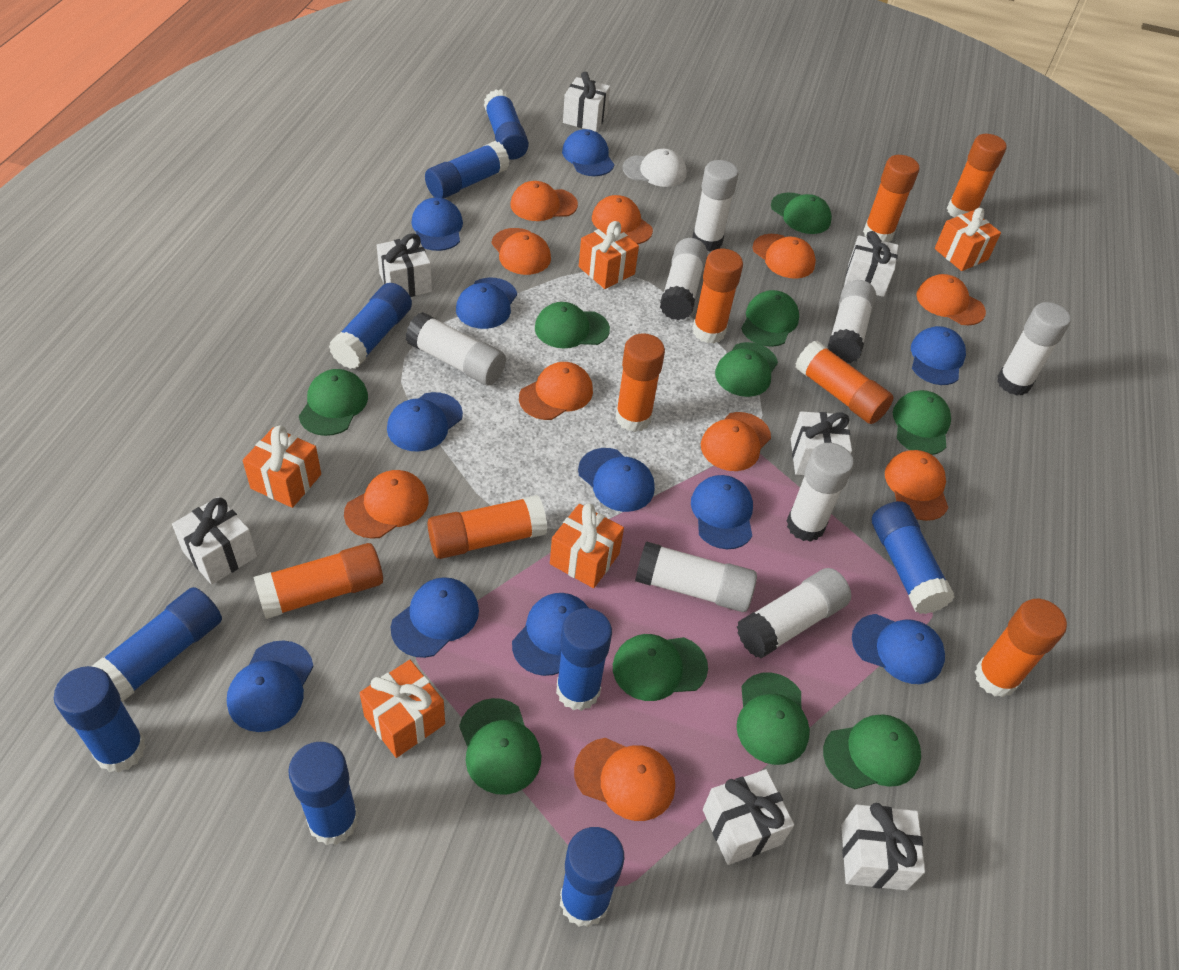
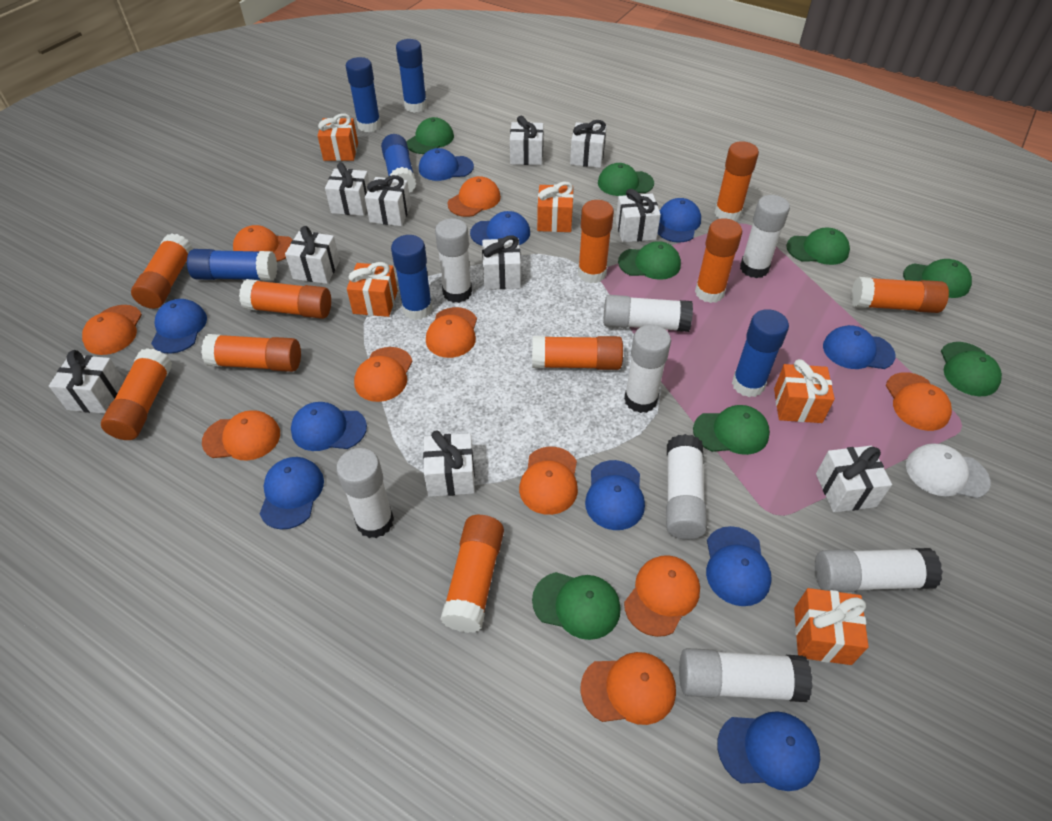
blue cap: [227,640,314,732] [387,392,463,452] [391,577,479,658] [411,198,463,251] [456,278,517,329] [512,593,588,676] [562,129,614,176] [578,448,655,512] [691,475,753,549] [852,614,945,684] [911,326,966,385] = 11 -> [151,299,207,354] [260,457,324,530] [291,402,367,451] [419,148,474,181] [470,211,530,246] [585,460,645,530] [658,198,701,243] [706,526,772,606] [717,711,820,791] [823,325,895,369] = 10
blue glue stick: [54,666,146,773] [91,587,222,702] [288,742,358,845] [329,283,412,369] [425,141,509,198] [484,89,529,160] [556,608,612,711] [560,827,624,927] [872,501,955,614] = 9 -> [187,249,277,281] [346,57,381,132] [381,134,416,193] [391,235,433,320] [396,39,427,113] [732,309,789,397] = 6
green cap: [299,369,368,436] [459,698,541,795] [535,302,610,348] [613,634,708,701] [715,342,778,397] [736,672,810,765] [741,290,799,347] [771,193,832,234] [823,714,921,789] [893,390,951,455] = 10 -> [407,117,454,154] [532,572,621,640] [598,163,654,196] [618,241,681,280] [693,405,770,455] [786,227,850,265] [903,259,972,298] [941,342,1002,396] = 8
orange glue stick: [254,543,383,619] [427,495,547,559] [615,333,665,432] [692,249,743,343] [795,340,894,424] [863,155,919,242] [947,134,1006,218] [975,599,1067,697] = 8 -> [101,348,172,440] [131,233,193,309] [201,334,301,372] [239,279,331,319] [440,515,504,633] [532,336,623,370] [578,200,614,283] [695,218,742,303] [715,141,759,221] [851,277,949,313] = 10
white gift: [172,497,257,585] [377,233,432,297] [563,72,610,132] [703,769,794,865] [791,411,852,475] [841,803,925,890] [844,231,899,297] = 7 -> [49,350,124,414] [285,226,340,284] [325,163,369,216] [365,175,411,226] [423,430,475,497] [482,235,521,289] [510,116,543,165] [570,120,607,168] [616,189,661,242] [816,446,892,512] = 10

